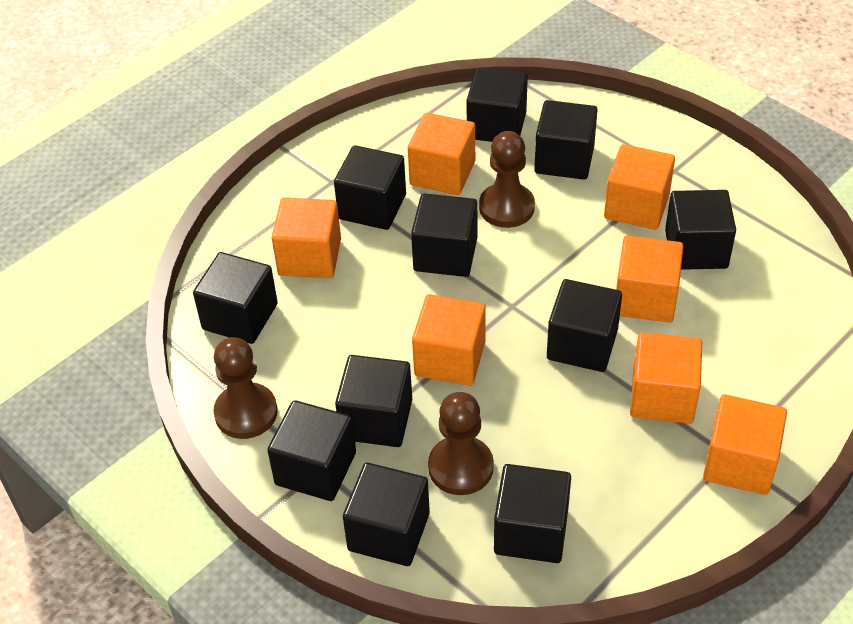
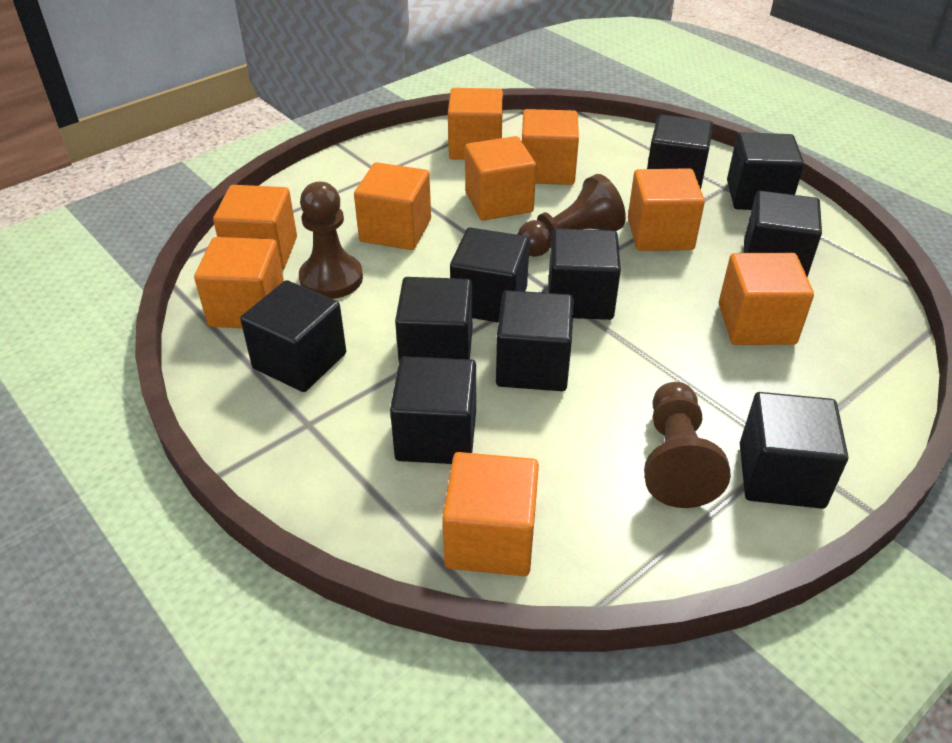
black cube: [193,252,278,344] [267,400,356,501] [334,145,406,230] [335,355,412,447] [343,463,430,566] [411,193,477,277] [466,67,528,142] [494,464,571,563] [534,100,597,180] [547,279,622,372] [665,190,736,270] = 11 -> [240,280,346,392] [390,356,476,464] [395,277,472,360] [450,227,529,323] [496,290,574,391] [549,228,621,320] [647,115,713,189] [727,132,804,210] [740,392,848,509] [744,191,822,277] = 10
orange cube: [272,198,341,278] [408,113,475,195] [412,294,486,386] [604,144,675,230] [616,236,684,323] [630,332,702,424] [703,394,787,495] = 7 -> [194,237,284,328] [213,185,297,271] [354,162,431,250] [442,452,539,576] [448,88,503,160] [465,136,536,221] [522,109,579,185] [628,168,705,251] [719,253,814,345] = 9

